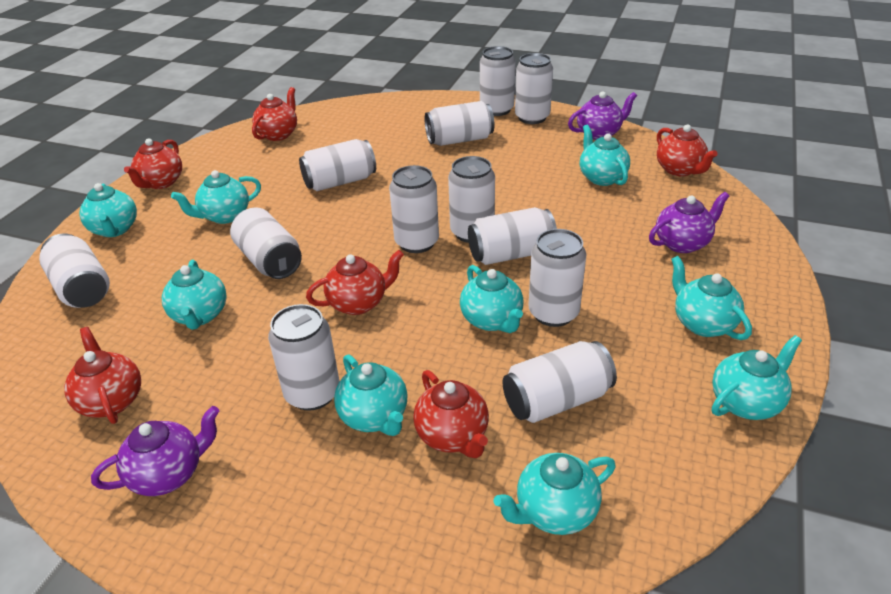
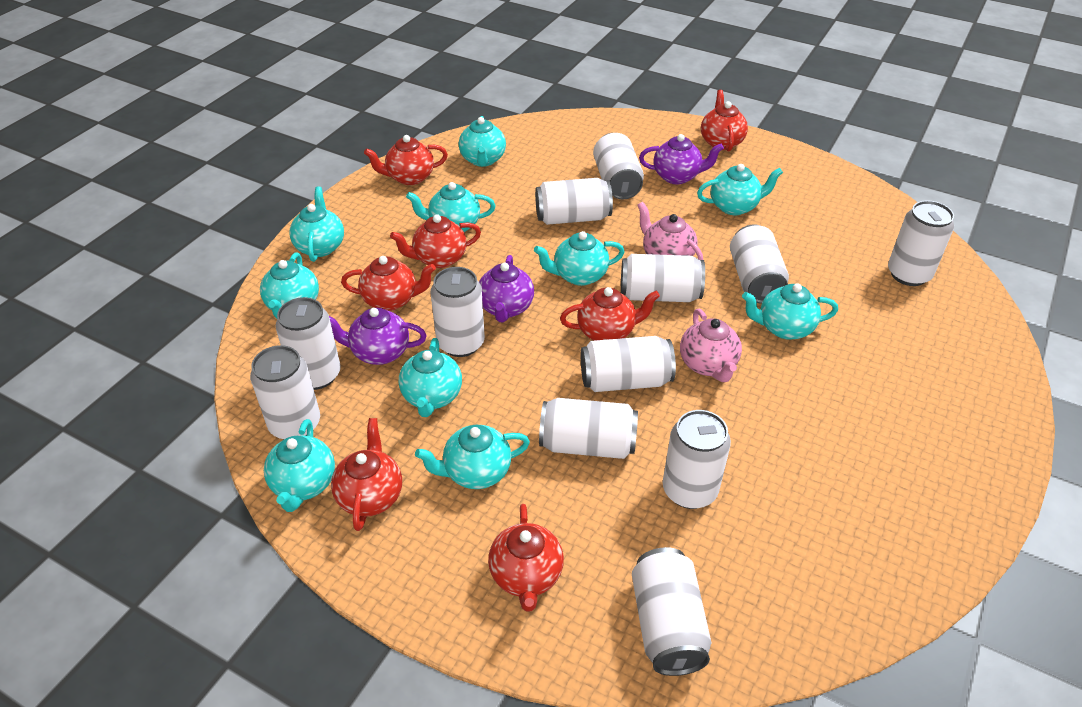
pink teapot: none = 0 -> [637,202,703,260] [680,308,742,382] = 2
red teapot: [64,327,141,424] [124,138,182,189] [252,87,297,141] [306,250,404,315] [413,370,489,458] [657,124,718,176] = 6 -> [331,418,402,531] [341,256,436,311] [364,135,448,185] [390,214,481,268] [488,504,564,612] [560,287,660,341] [701,90,748,152] = 7
turquoise teapot: [79,183,137,237] [162,260,227,330] [171,170,261,224] [334,354,408,436] [460,265,523,333] [493,453,616,535] [580,125,630,186] [671,256,752,340] [712,335,802,420] = 9 -> [260,252,319,318] [264,419,335,512] [289,187,344,262] [399,338,462,417] [406,182,496,232] [415,425,530,489] [459,116,506,167] [534,231,625,286] [697,164,783,215] [742,283,838,340] = 10

